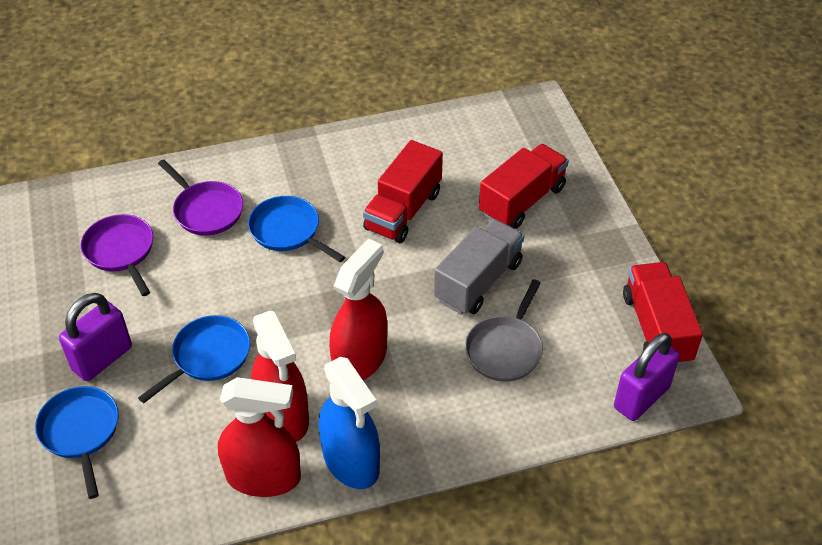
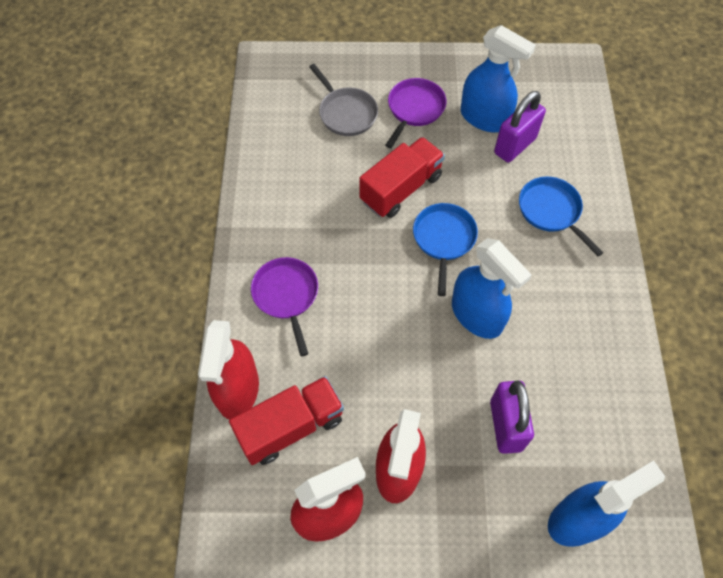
blue pan: [35,386,119,499] [138,315,250,403] [248,196,345,262] = 3 -> [413,203,478,296] [519,177,604,256] = 2
blue spray bottle: [319,357,380,489] = 1 -> [452,238,532,339] [461,25,536,132] [548,461,665,547] = 3
grey truck: [434,219,524,315] = 1 -> none = 0
red truck: [363,140,443,243] [479,144,569,229] [623,262,703,365] = 3 -> [229,376,344,465] [359,137,445,218] = 2

